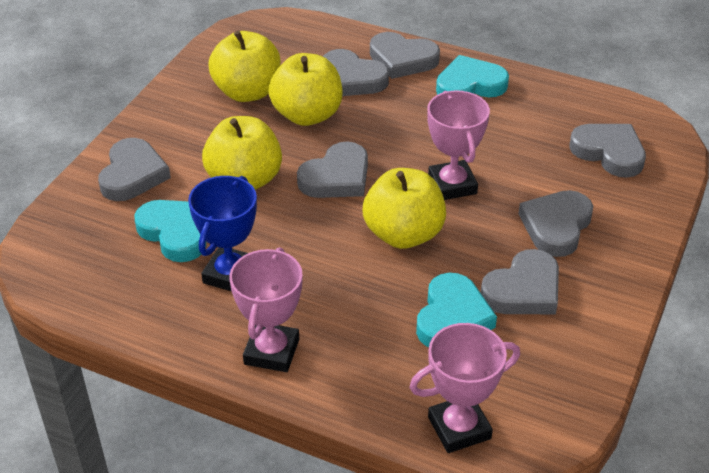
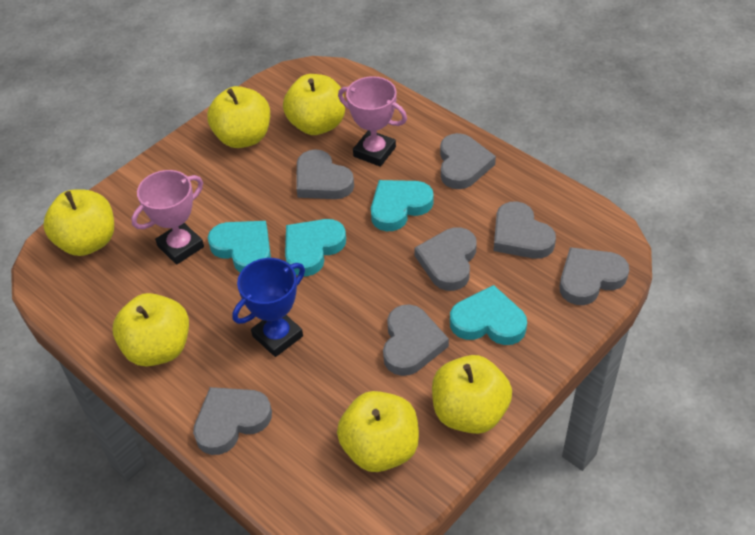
pink trophy: [229,247,303,372] [409,323,520,453] [427,91,490,200] = 3 -> [131,170,204,265] [338,76,407,167] = 2
turquoise heart: [135,200,206,262] [416,273,497,347] [436,55,509,97] = 3 -> [208,221,271,272] [285,219,346,276] [371,180,434,231] [450,285,527,345] = 4
yellow apple: [202,116,282,190] [208,31,281,102] [268,53,343,126] [363,168,446,249] = 4 -> [43,189,114,256] [113,293,189,367] [207,86,270,148] [283,74,345,135] [337,391,419,472] [432,355,512,434] = 6

